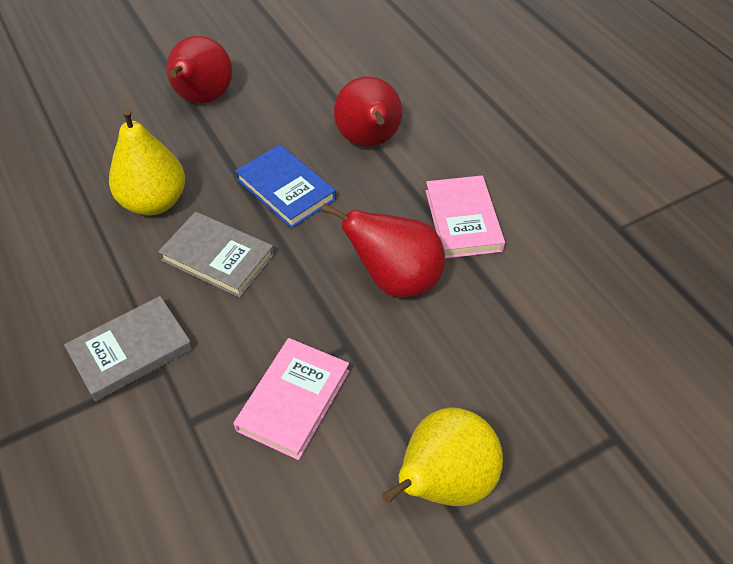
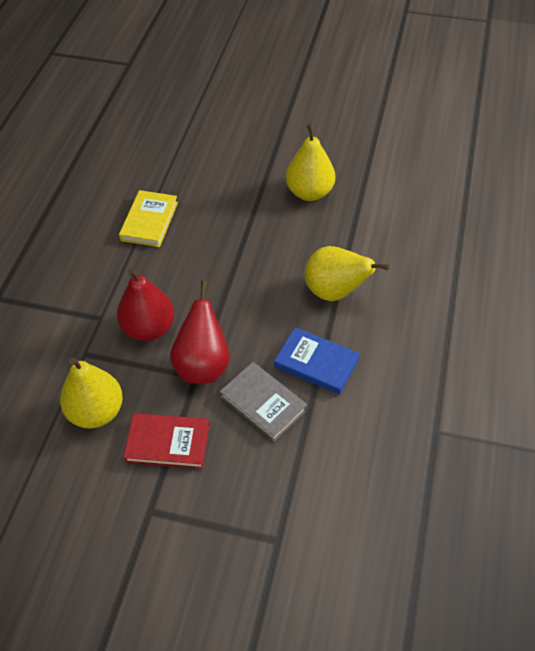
grey book: [64,296,193,402] [158,211,274,298] = 2 -> [220,362,307,442] = 1
pink book: [233,338,349,460] [426,176,505,259] = 2 -> none = 0
red book: none = 0 -> [123,413,210,469] = 1
red pear: [166,36,232,103] [321,204,445,297] [334,77,402,147] = 3 -> [117,268,174,341] [170,280,230,384] = 2
yellow book: none = 0 -> [119,190,178,247] = 1
yellow pear: [109,108,185,215] [382,407,503,506] = 2 -> [60,358,123,428] [286,124,335,201] [304,246,390,301] = 3

